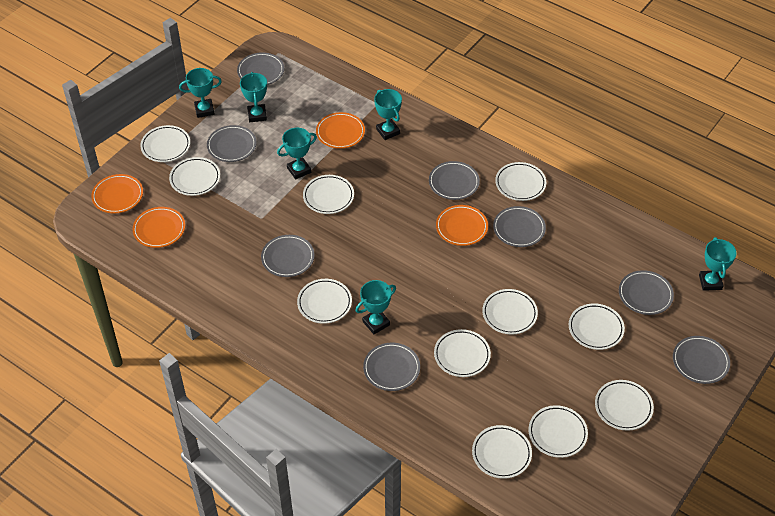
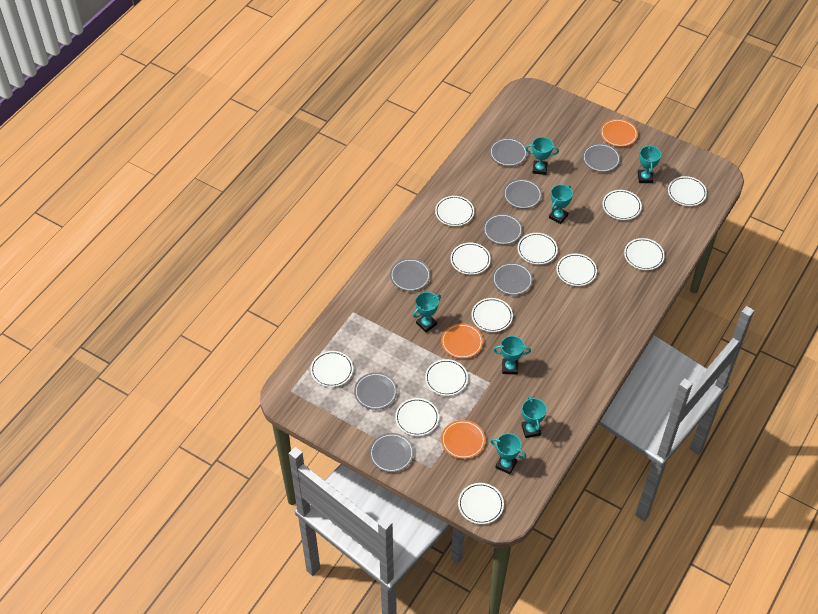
orange plate: [91,174,143,213] [133,207,185,248] [316,112,365,149] [436,205,488,246] = 4 -> [441,323,483,359] [441,420,486,459] [600,119,638,147] = 3
turquoise trophy: [179,68,222,118] [240,72,267,122] [277,128,317,179] [355,280,396,334] [374,89,402,140] [699,237,737,291] = 6 -> [413,292,441,332] [490,433,526,474] [493,336,531,375] [521,396,547,438] [525,137,559,175] [549,185,573,224] [638,145,661,183] = 7
white plate: [140,125,190,162] [169,157,220,196] [297,279,352,324] [303,175,354,214] [434,329,491,377] [472,425,532,479] [482,289,538,335] [495,162,546,201] [528,405,588,458] [569,303,625,350] [595,380,654,431] = 11 -> [310,351,353,387] [395,398,439,436] [425,359,468,396] [435,196,474,226] [450,243,491,275] [458,483,504,524] [471,298,513,332] [518,233,558,265] [556,253,597,286] [602,190,642,220] [624,238,665,270] [668,176,707,206] = 12

